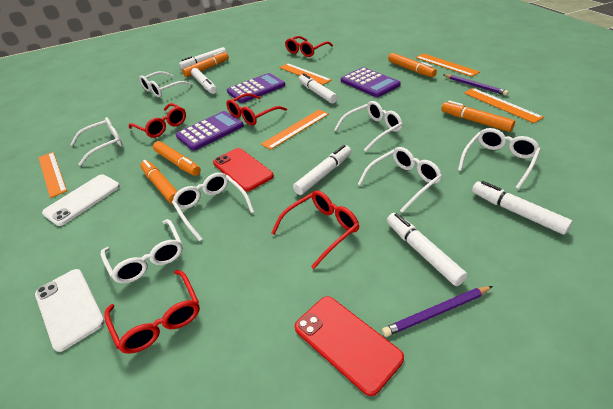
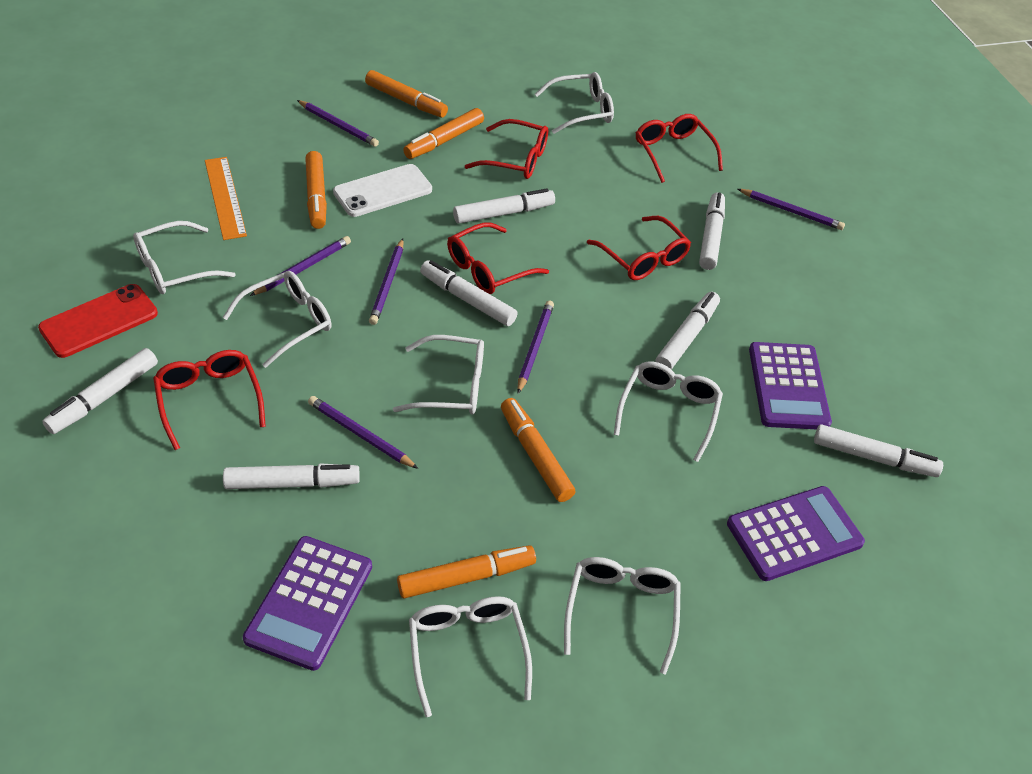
orange ruler: [38,152,67,198] [261,110,329,150] [279,63,332,85] [416,54,480,77] [464,88,544,123] = 5 -> [205,157,247,240] = 1
purple pencil: [382,286,493,337] [444,74,509,96] = 2 -> [250,236,351,296] [297,100,379,147] [308,396,418,469] [369,238,404,325] [517,300,554,393] [738,189,845,230] = 6
red phone: [213,148,274,192] [295,296,404,396] = 2 -> [38,284,158,358] = 1
white marker: [179,47,227,70] [191,68,217,94] [293,145,351,195] [299,73,338,104] [387,213,468,286] [472,181,573,235] = 6 -> [42,348,158,434] [223,463,360,489] [420,260,518,326] [453,188,555,224] [655,292,720,370] [699,192,725,270] [814,424,943,477] = 7
white phone: [35,269,105,352] [42,175,120,226] = 2 -> [333,164,432,217] = 1

